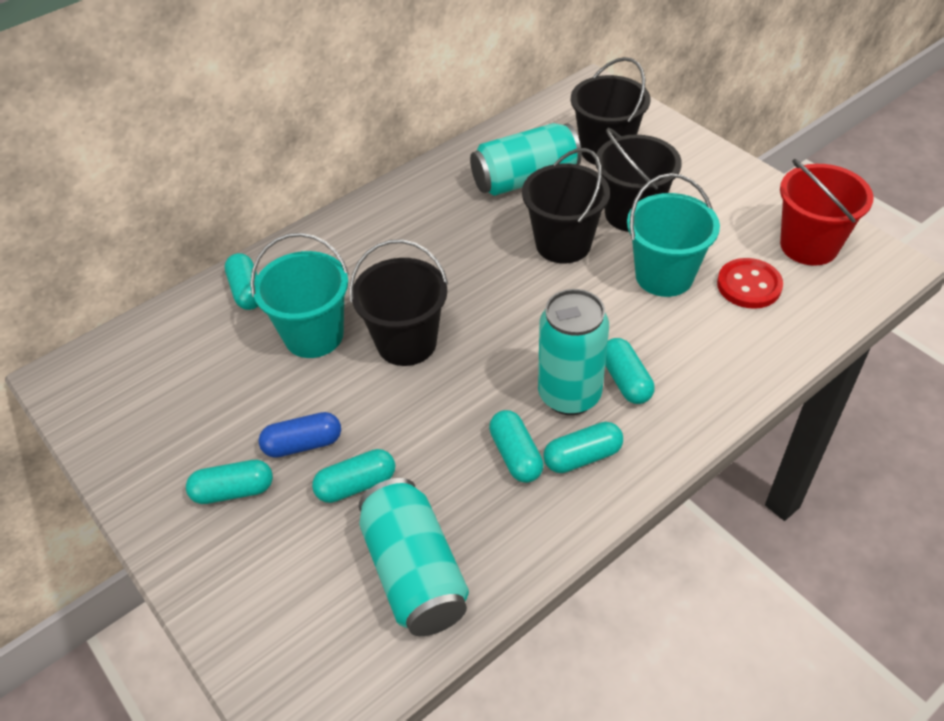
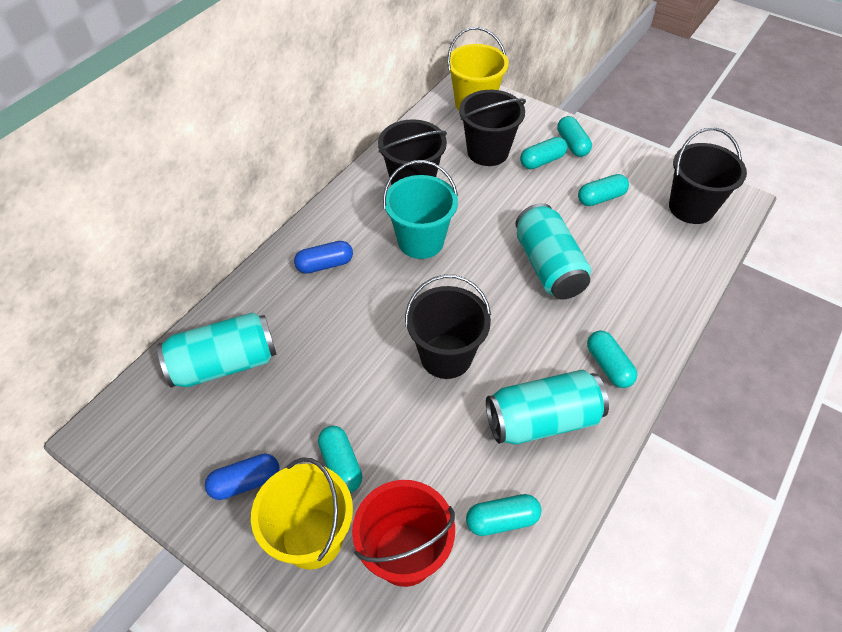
blue capsule: [259,412,341,458] = 1 -> [205,454,280,500] [294,241,353,274] = 2
red button: [717,258,783,309] = 1 -> none = 0
turquoise bucket: [250,233,349,358] [627,173,720,297] = 2 -> [383,160,458,259] = 1
yellow bucket: none = 0 -> [251,458,353,570] [447,27,509,110] = 2

